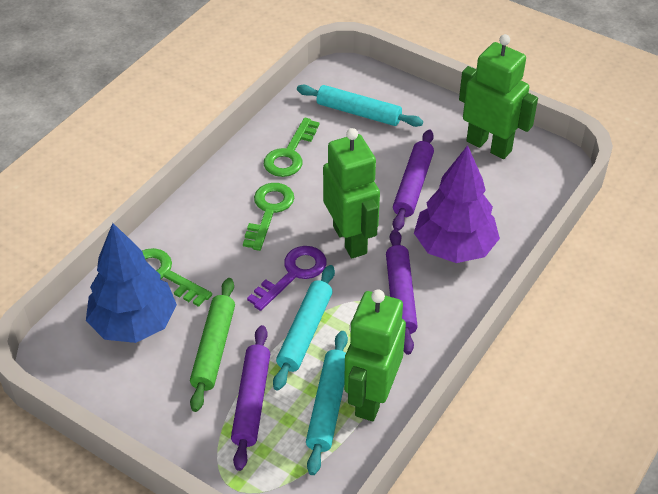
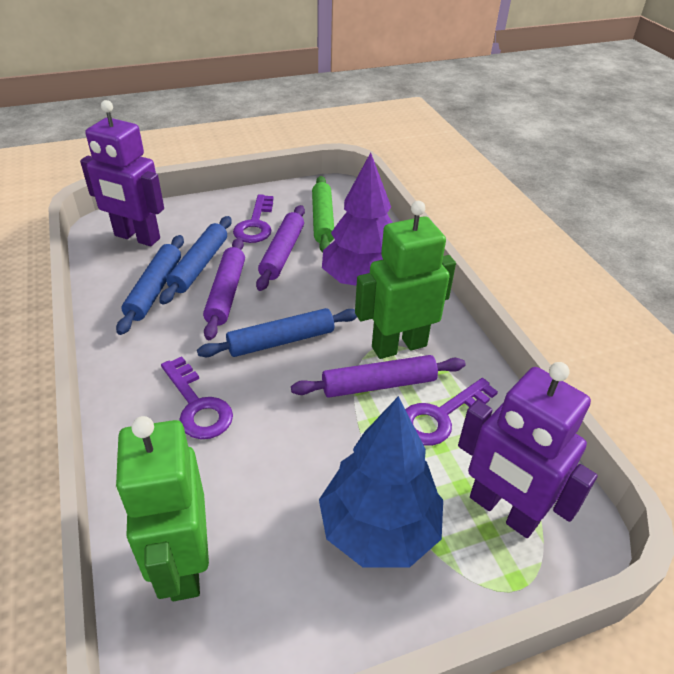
blue rolling pin: none = 0 -> [116,235,184,335] [159,216,232,304] [197,308,357,357] = 3
green key: [142,248,212,307] [243,183,294,251] [264,118,319,177] = 3 -> none = 0
green robot: [323,128,380,258] [344,289,406,421] [459,34,538,159] = 3 -> [115,416,209,601] [355,201,456,359] = 2
purple key: [247,246,327,311] = 1 -> [161,356,233,439] [233,194,274,243] [405,378,498,446] = 3
purple robot: none = 0 -> [80,100,164,246] [458,362,598,538] = 2
turquoise rolling pin: [273,265,335,391] [297,85,423,127] [306,331,348,475] = 3 -> none = 0

